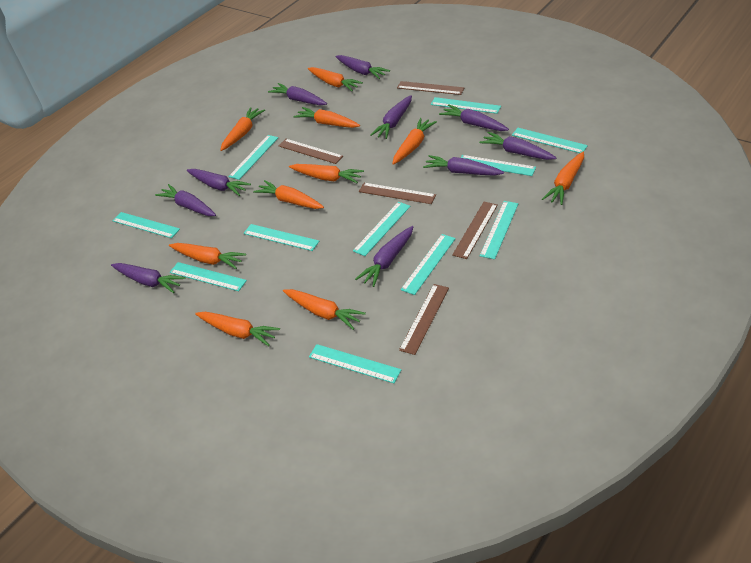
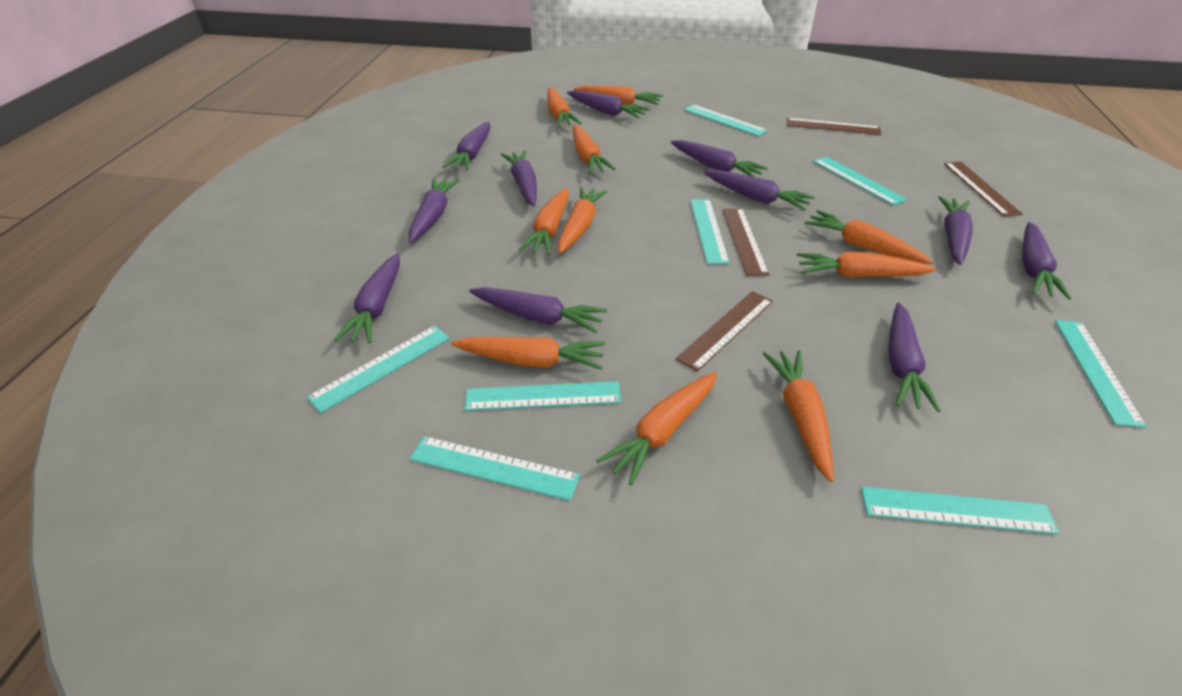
brown ruler: [278,139,343,164] [359,183,436,204] [397,81,464,95] [399,284,449,355] [452,202,498,259] = 5 -> [676,291,773,372] [722,208,769,276] [786,118,881,135] [944,162,1023,216] = 4
purple carrot: [111,263,186,293] [155,184,216,216] [187,169,251,196] [268,83,327,105] [335,55,390,79] [355,226,414,287] [370,95,412,139] [423,155,504,176] [439,104,509,131] [479,132,557,160] = 10 -> [334,253,400,343] [409,178,460,243] [443,122,490,170] [469,287,607,333] [501,150,537,206] [567,90,650,118] [671,140,768,177] [704,170,815,211] [888,303,941,412] [938,196,973,265] [1022,222,1071,300] = 11
turquoise ruler: [112,212,180,238] [170,262,247,291] [229,135,278,180] [243,224,319,251] [309,344,401,383] [353,202,410,256] [401,234,456,295] [431,97,501,114] [461,155,536,176] [480,201,519,259] [512,128,588,153] = 11 -> [306,326,450,413] [410,436,580,501] [465,381,621,411] [684,105,768,136] [690,199,730,264] [813,156,907,206] [861,487,1059,534] [1055,320,1147,428] = 8

